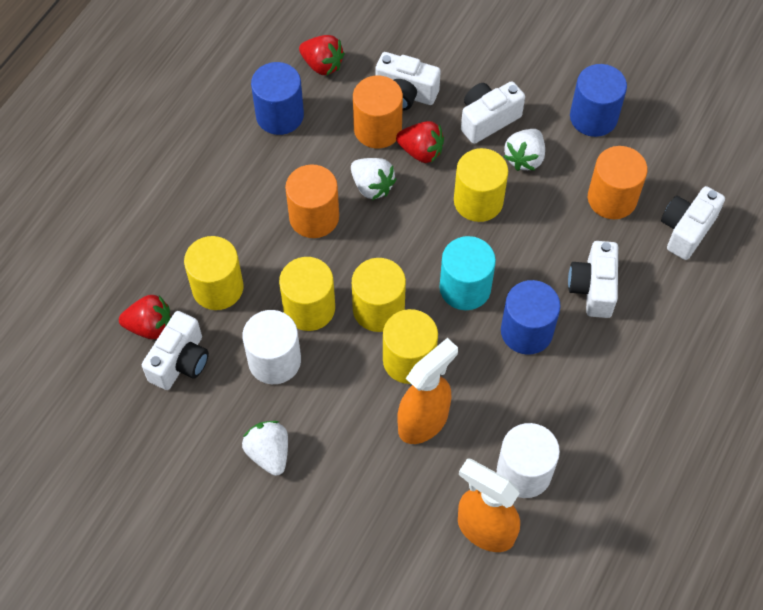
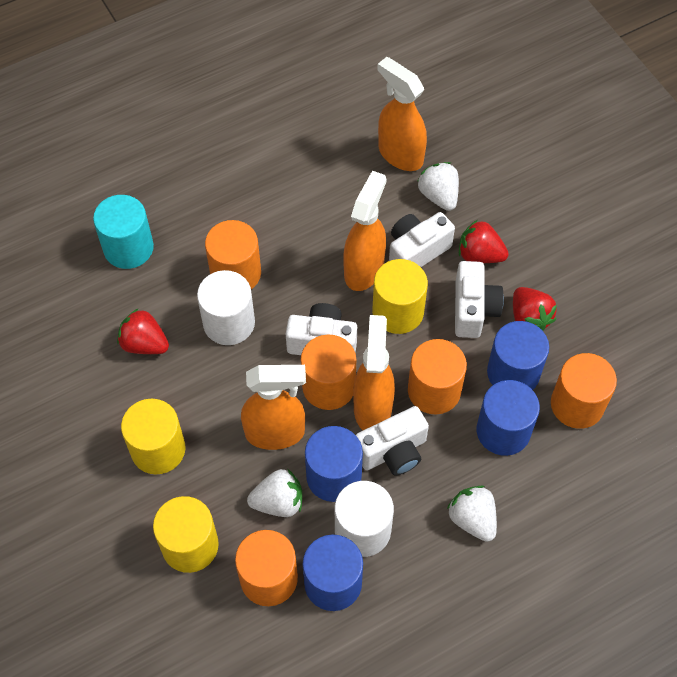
blue cylinder: [251,62,304,135] [501,280,561,355] [570,64,627,137] = 3 -> [302,534,363,611] [305,426,363,502] [477,380,540,456] [487,321,549,390] = 4
orange cylinder: [285,164,339,238] [353,76,403,148] [588,146,647,219] = 3 -> [205,220,261,289] [235,530,298,606] [301,335,356,410] [408,339,467,414] [551,353,617,429] = 5
orange spray bottle: [398,338,458,444] [458,459,520,552] = 2 -> [241,365,306,450] [344,171,386,291] [353,315,395,430] [377,57,427,171] = 4
white camera: [142,311,209,390] [376,52,441,110] [461,81,525,144] [568,241,618,318] [661,186,725,260] = 5 -> [286,303,357,355] [356,406,429,476] [389,212,455,267] [455,261,504,338] = 4
yellow cylinder: [184,236,243,310] [279,257,335,331] [352,258,406,332] [383,309,438,384] [454,148,508,222] = 5 -> [121,399,186,474] [153,496,219,573] [372,259,428,334] = 3

